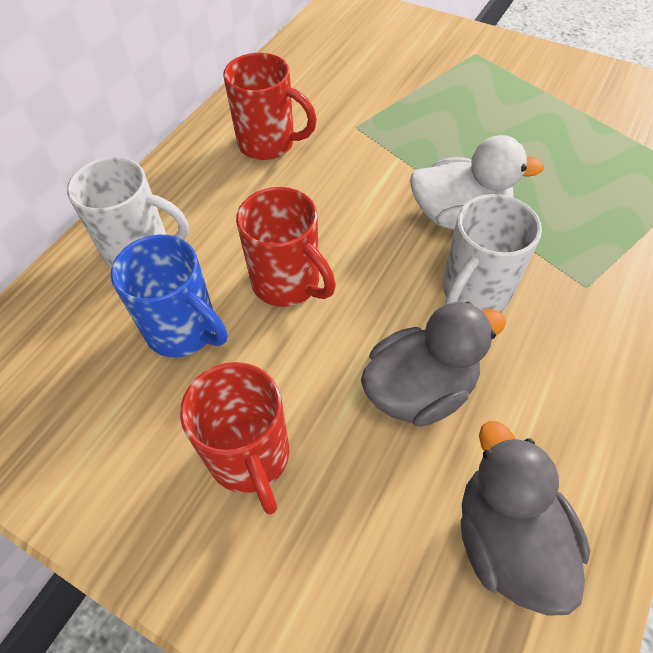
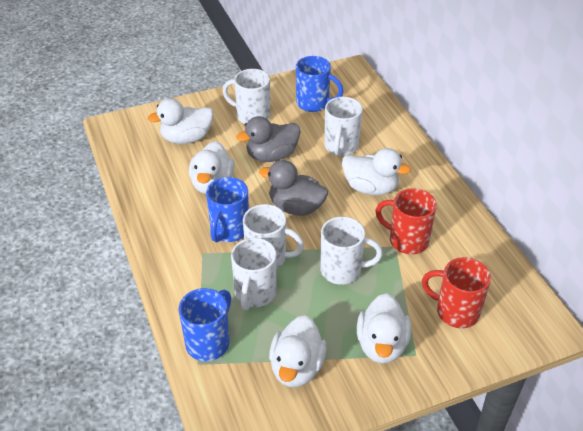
blue mug: [111,235,227,357] = 1 -> [178,288,231,361] [206,177,249,242] [296,56,344,112] = 3
red mug: [180,362,289,514] [223,53,317,160] [236,187,336,307] = 3 -> [375,188,437,254] [422,257,491,328] = 2
white duck: [410,135,544,230] = 1 -> [148,98,213,144] [189,141,234,194] [269,315,327,387] [342,148,411,195] [357,293,411,364] = 5
white mug: [67,157,189,268] [443,194,542,312] = 2 -> [222,69,270,124] [231,238,277,310] [243,204,304,268] [320,217,383,285] [324,97,363,156] = 5

